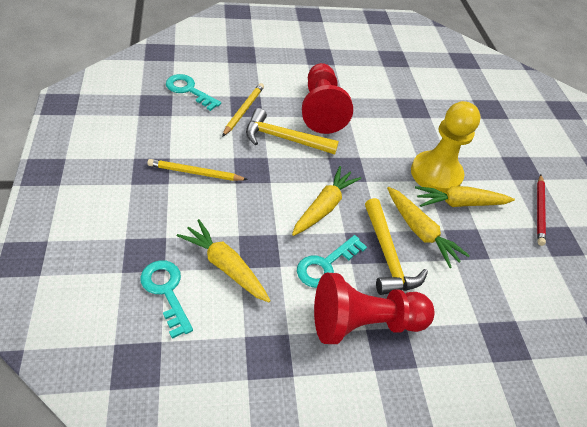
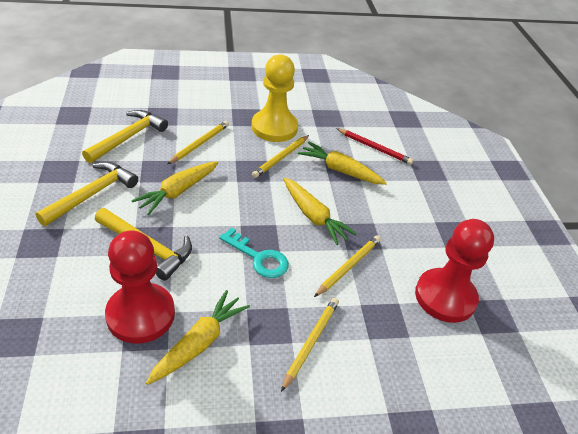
turquoise key: [140,260,193,339] [166,74,221,111] [297,235,367,288] = 3 -> [219,227,289,278] = 1
yellow hammer: [246,108,339,154] [365,198,428,295] = 2 -> [35,162,138,226] [82,110,168,163] [95,208,192,281] = 3
yellow pencil: [147,159,248,181] [222,83,264,137] = 2 -> [167,121,229,164] [252,135,309,178] [281,298,339,392] [314,236,381,297] = 4

